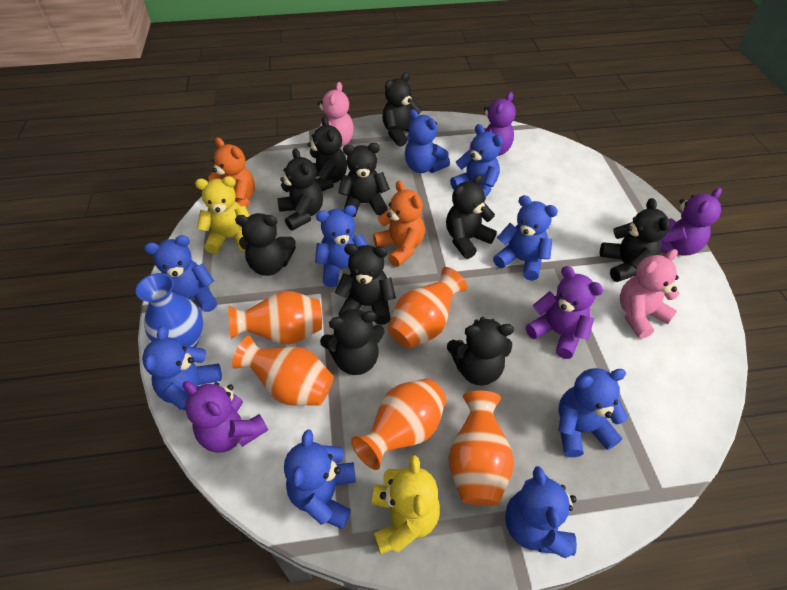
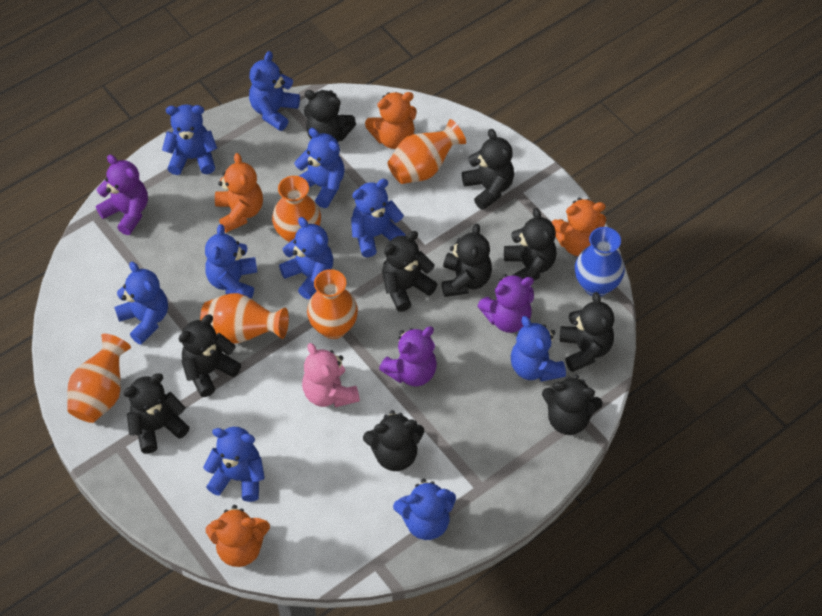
blue teddy bear: [142,326,222,411] [144,235,217,312] [284,429,356,529] [315,205,368,287] [405,109,450,173] [450,124,503,197] [493,195,558,281] [505,466,577,558] [558,368,628,457] = 9 -> [114,262,168,345] [162,104,217,175] [203,427,265,502] [205,224,257,299] [249,51,300,131] [279,217,333,299] [294,128,345,208] [351,179,406,257] [393,479,456,540] [511,316,566,382] = 10
orange teddy bear: [208,138,255,208] [373,181,425,267] = 2 -> [205,505,270,567] [215,153,263,233] [365,92,417,149] [551,198,606,256] = 4
pink teddy bear: [317,82,354,146] [620,249,680,339] = 2 -> [302,343,360,407] = 1
purple teddy bear: [183,381,268,453] [469,92,516,156] [526,266,603,359] [660,188,722,256] = 4 -> [96,155,148,235] [379,327,437,386] [477,274,534,333] = 3
yellow teddy bear: [195,176,250,254] [372,455,440,554] = 2 -> none = 0

